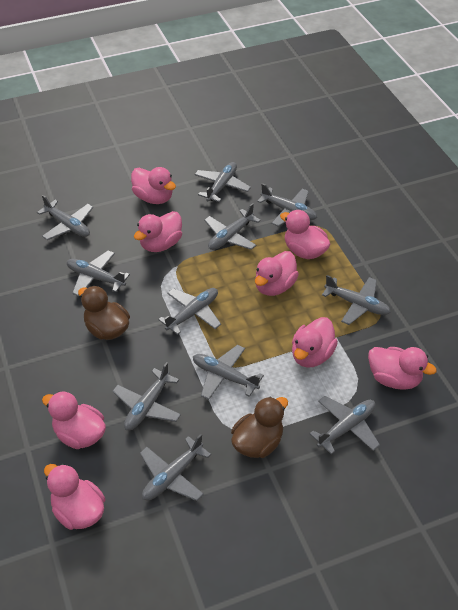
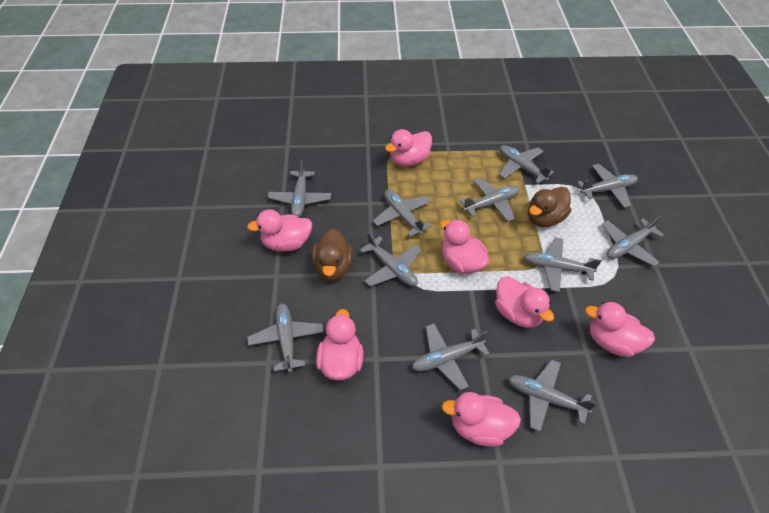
pink duck: [42,391,106,449] [44,464,106,530] [131,167,176,204] [134,211,182,252] [255,251,299,296] [280,210,331,259] [292,317,338,368] [368,347,437,390] = 8 -> [247,210,312,252] [316,309,363,381] [385,129,432,166] [440,219,489,274] [441,392,521,447] [495,276,554,328] [585,302,655,357] = 7

